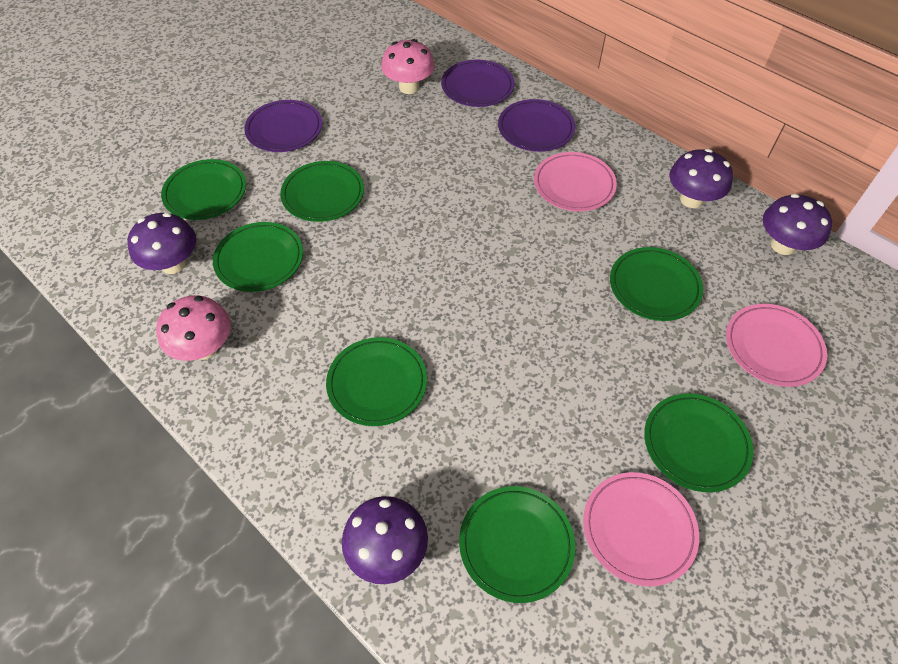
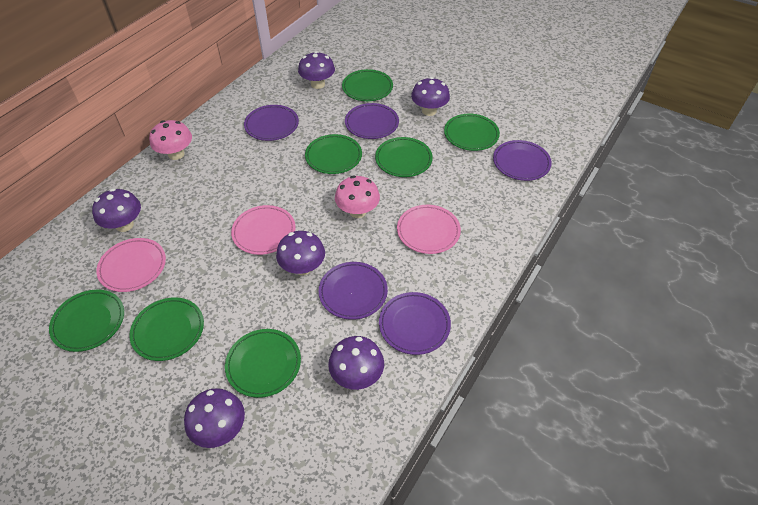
purple mushroom: [127,213,196,274] [342,496,428,584] [670,149,733,208] [763,194,832,255] = 4 -> [92,189,141,232] [184,388,245,448] [276,231,325,275] [298,51,335,89] [328,336,384,390] [411,77,450,116] = 6
purple plate: [244,100,322,152] [441,60,514,107] [498,99,575,152] = 3 -> [244,105,299,141] [319,262,388,320] [345,103,399,139] [379,292,451,355] [493,140,552,181] = 5

